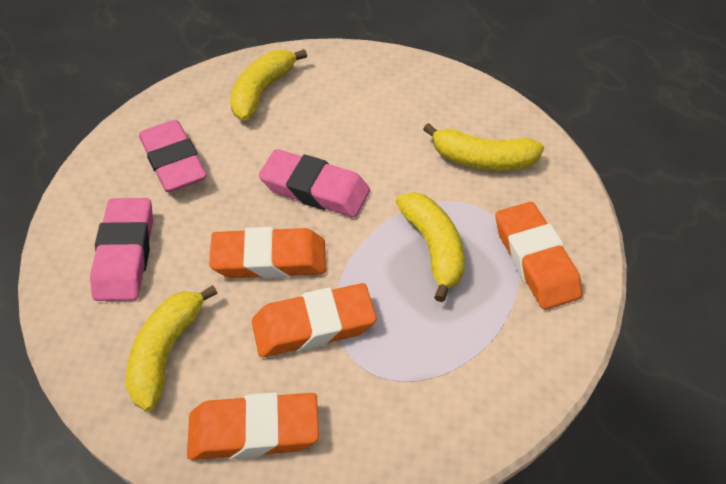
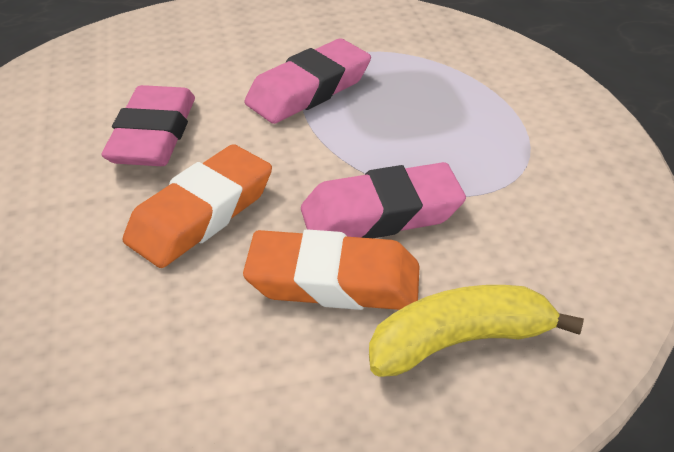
orange eraser: [187,392,319,460] [209,227,326,279] [252,283,377,357] [495,202,583,310] = 4 -> [123,144,272,268] [243,229,419,310] = 2
yellow banana: [126,285,218,411] [230,49,307,121] [396,192,464,302] [423,123,544,171] = 4 -> [369,285,584,377] = 1

